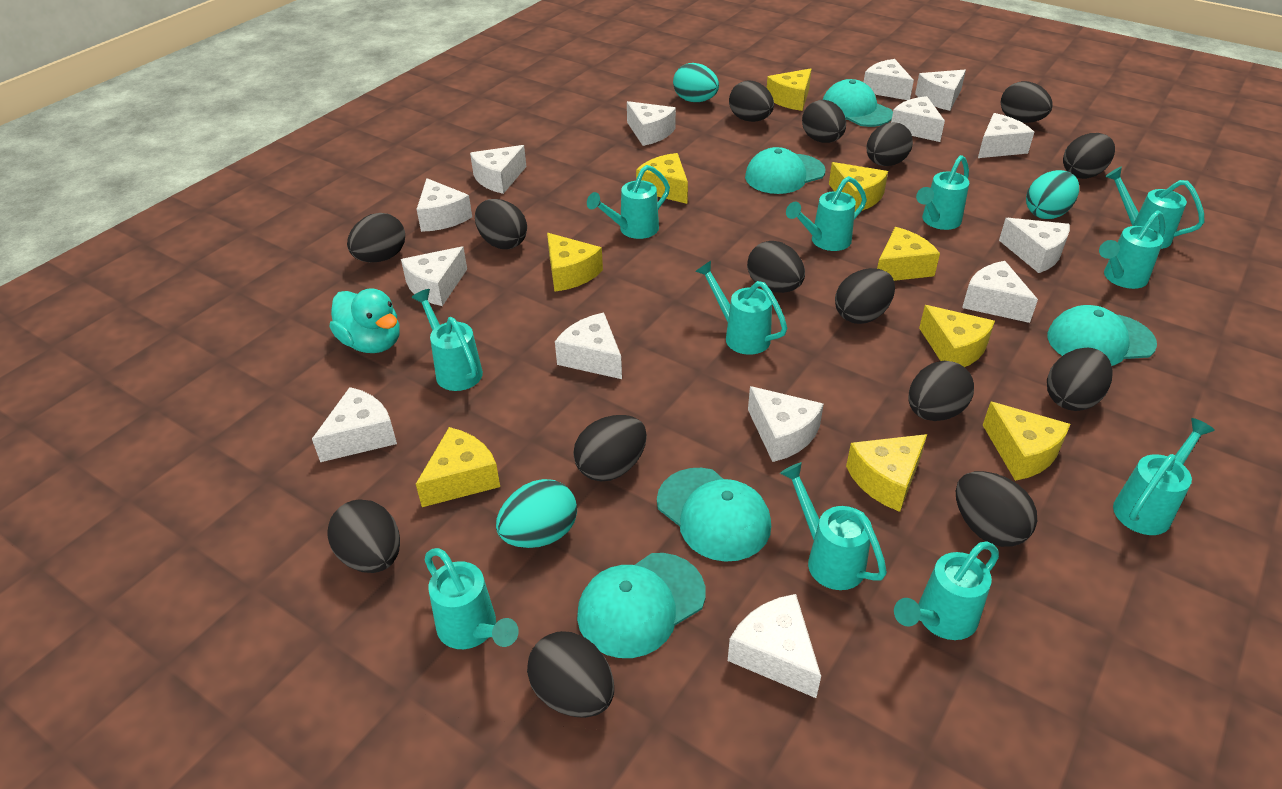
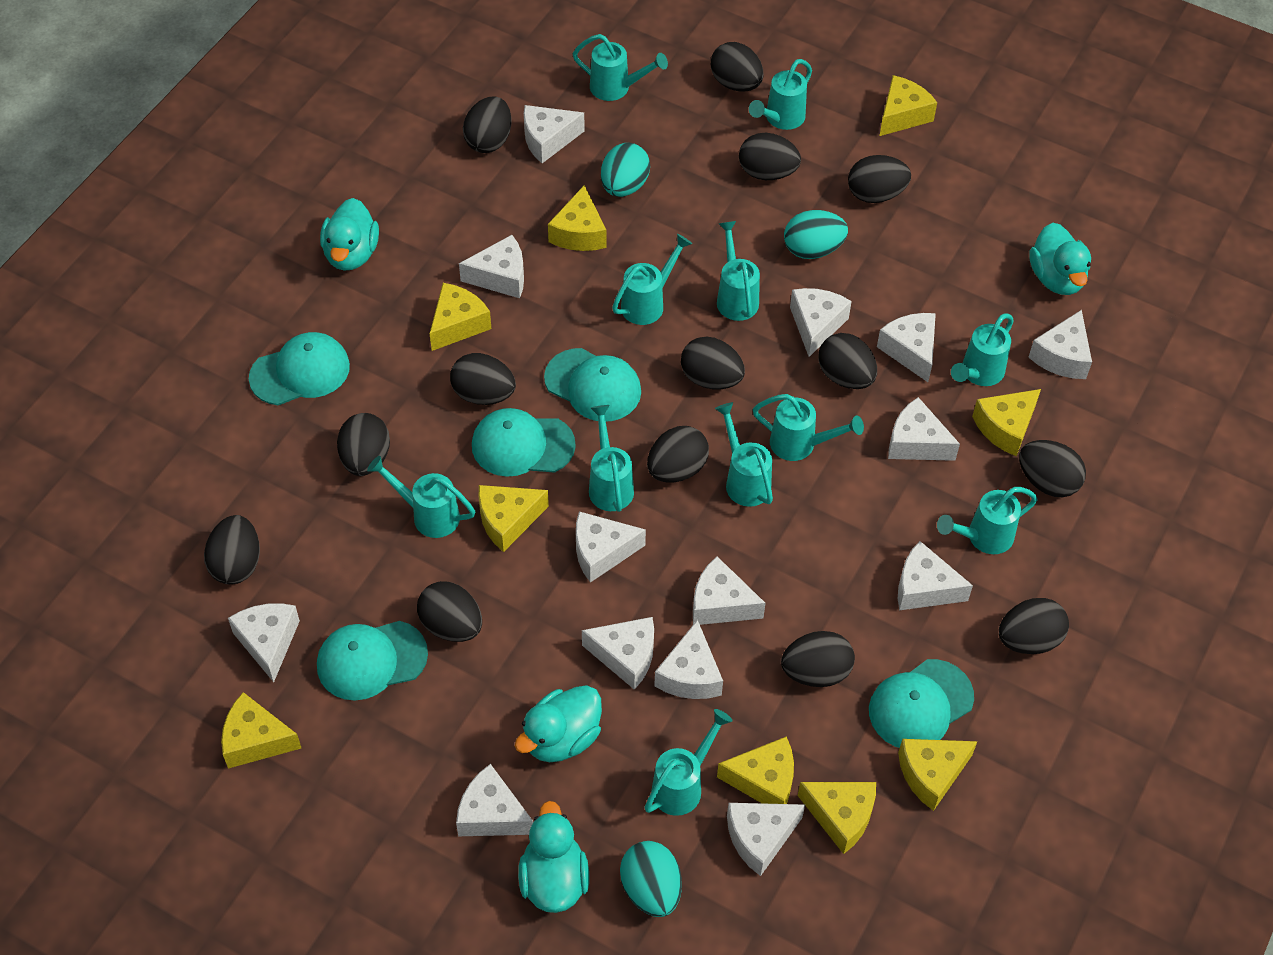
black egg: [328,499,400,573] [347,213,405,262] [475,199,527,249] [527,631,614,718] [573,415,647,481] [729,81,774,122] [747,241,805,293] [802,100,846,143] [835,268,895,324] [866,122,913,166] [909,361,974,421] [956,471,1037,547] [1001,81,1053,123] [1047,348,1112,411] [1063,133,1115,179] = 15 -> [204,515,260,584] [337,413,390,476] [417,581,482,642] [450,353,516,405] [463,96,511,153] [647,426,709,482] [681,337,745,389] [711,42,763,92] [739,133,801,180] [781,631,855,687] [818,333,877,389] [848,155,911,203] [999,598,1069,654] [1019,440,1086,497] = 14
turquoise duck: [330,288,400,353] = 1 -> [320,198,379,271] [515,685,602,762] [518,801,589,913] [1029,223,1091,295] = 4

